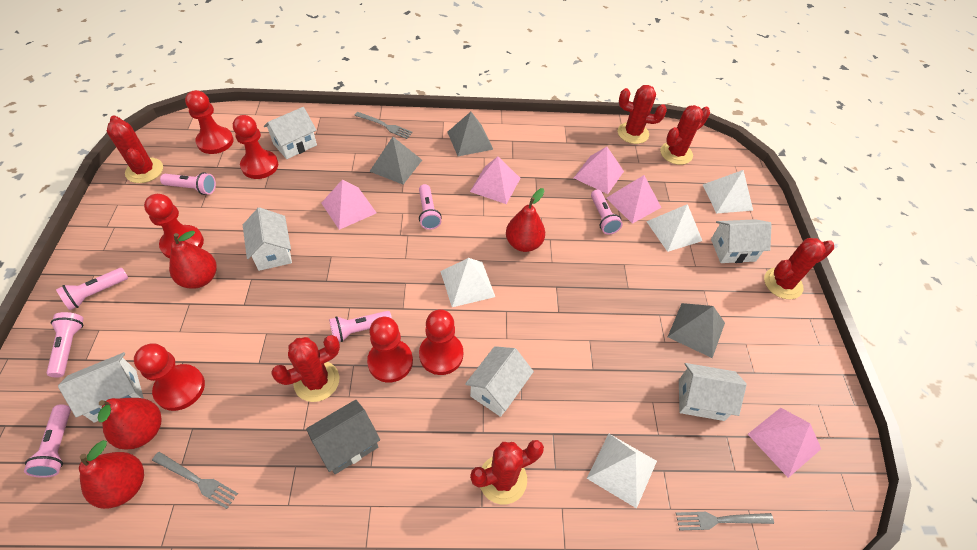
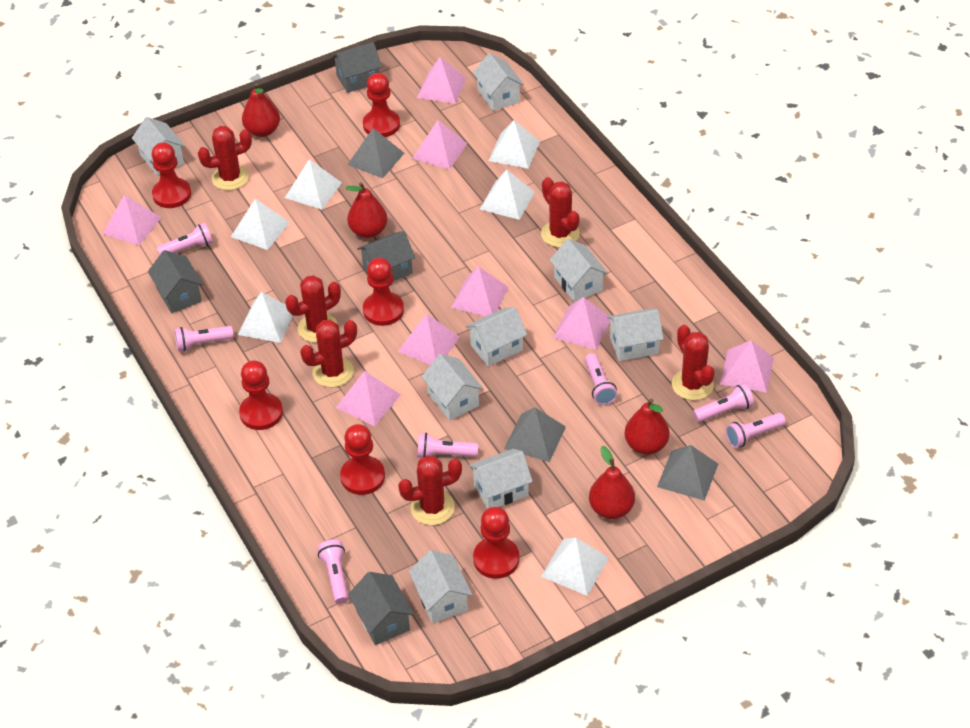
grey fork: [152,452,238,509] [354,112,413,139] [676,512,774,531] = 3 -> none = 0
grey house: [306,400,380,474] = 1 -> [148,250,203,313] [331,42,382,93] [348,572,414,645] [357,231,415,281] = 4
pink pyramid: [322,179,376,230] [470,157,520,204] [574,147,624,194] [606,175,662,224] [748,408,821,478] = 5 -> [102,195,162,245] [336,371,401,426] [397,314,460,365] [412,120,467,170] [417,57,466,104] [451,266,509,317] [553,297,611,350] [720,340,774,393] = 8
white house: [58,352,144,423] [243,207,292,271] [264,107,317,159] [465,346,534,417] [679,363,747,421] [711,219,772,263] = 6 -> [132,117,185,175] [409,550,472,623] [422,354,484,420] [466,307,527,366] [469,449,533,509] [473,53,524,111] [550,239,608,302] [607,308,664,361] = 8
white pyramid: [440,258,495,307] [586,434,657,509] [646,204,702,252] [703,170,753,214] = 4 -> [231,199,290,250] [238,292,293,343] [285,159,342,210] [480,169,535,220] [488,120,540,169] [541,538,609,596] = 6

